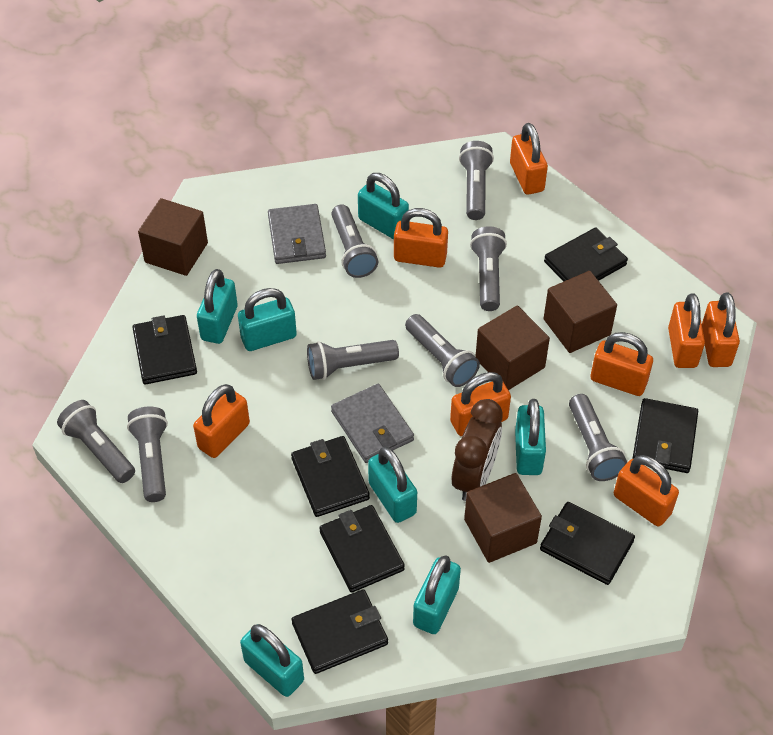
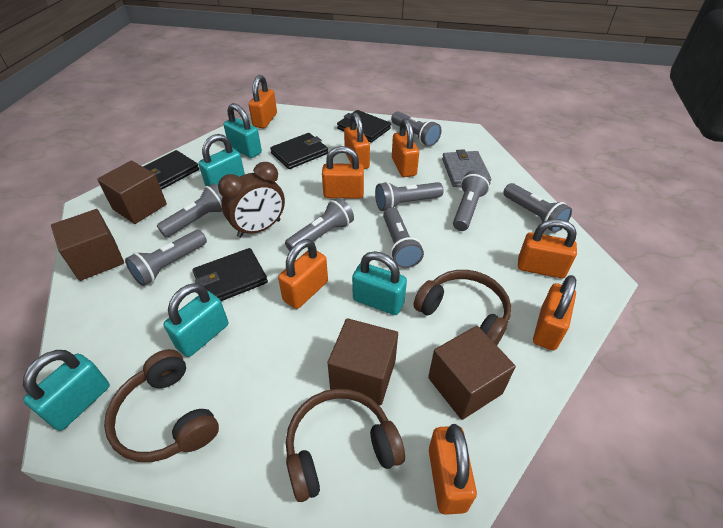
black wallet: [132,315,197,384] [291,436,370,517] [292,589,388,674] [319,505,405,593] [540,502,635,585] [544,228,628,282] [632,398,698,473] = 7 -> [143,150,199,190] [193,248,268,301] [270,133,328,169] [337,110,391,143] = 4
brown headphones: none = 0 -> [104,349,219,462] [286,389,405,502] [413,270,511,345] = 3
grey wallet: [268,204,326,264] [331,384,414,463] = 2 -> [442,149,491,187] = 1
turquoise padlock: [197,269,238,344] [238,288,297,351] [240,624,304,697] [358,173,409,239] [368,447,417,523] [413,555,461,634] [515,399,546,475] = 7 -> [23,350,110,431] [164,283,228,357] [198,134,245,186] [223,103,262,158] [352,251,407,315] = 5

